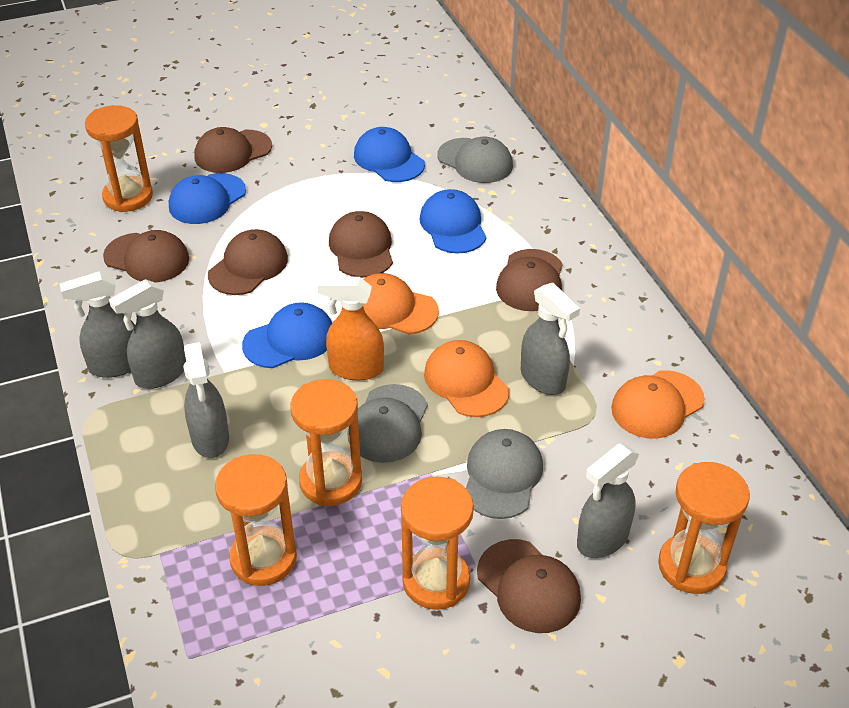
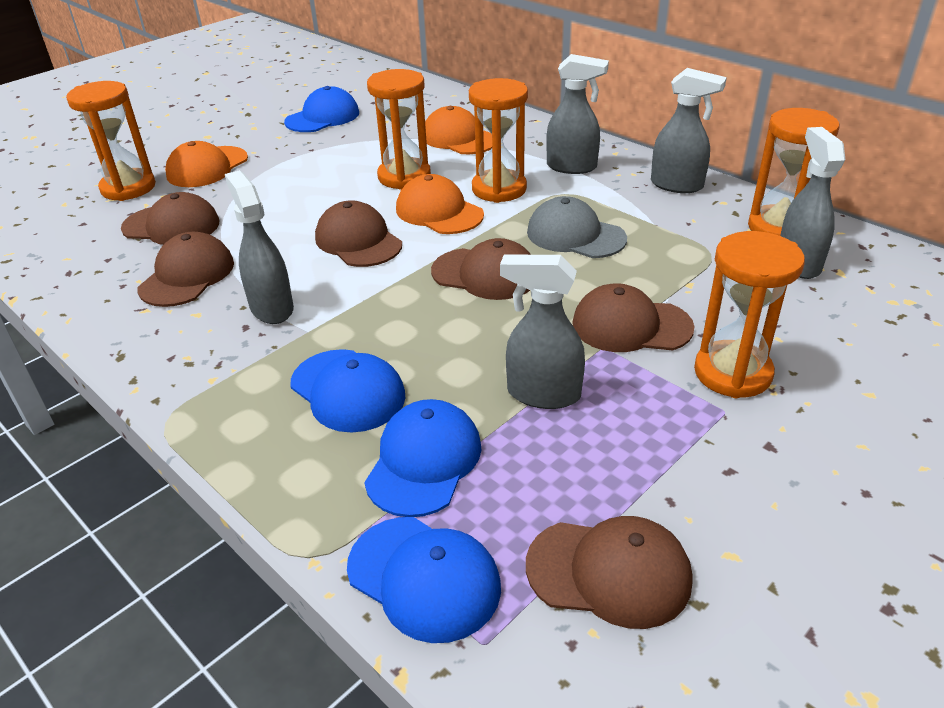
grey cap: [347,384,428,463] [437,137,513,183] [466,429,543,519] = 3 -> [527,196,627,258] = 1
orange spray bottle: [318,277,384,381] = 1 -> none = 0

